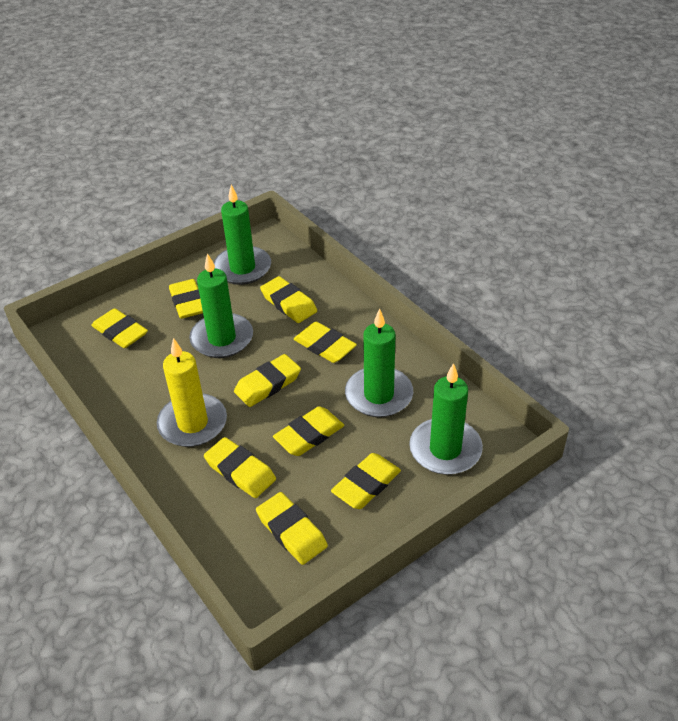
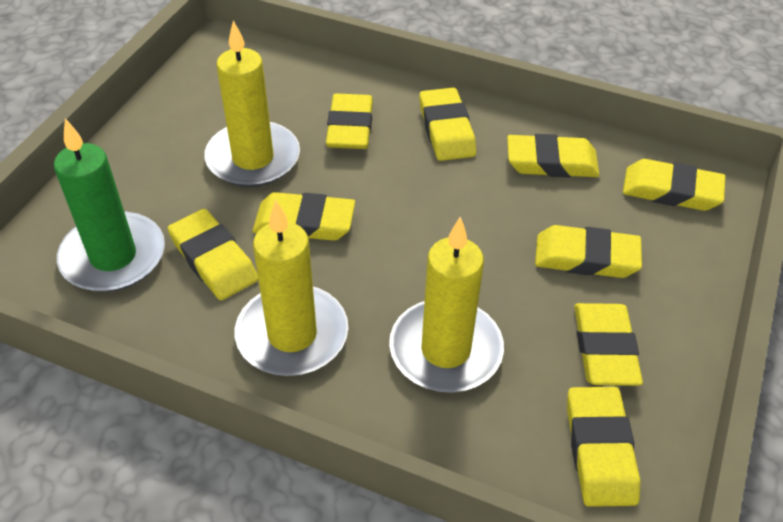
green candle: [189,253,253,358] [213,185,271,285] [345,309,413,417] [409,363,483,475] = 4 -> [54,119,165,292] = 1
yellow candle: [157,338,227,447] = 1 -> [204,20,300,187] [235,200,348,376] [389,217,504,393] = 3

